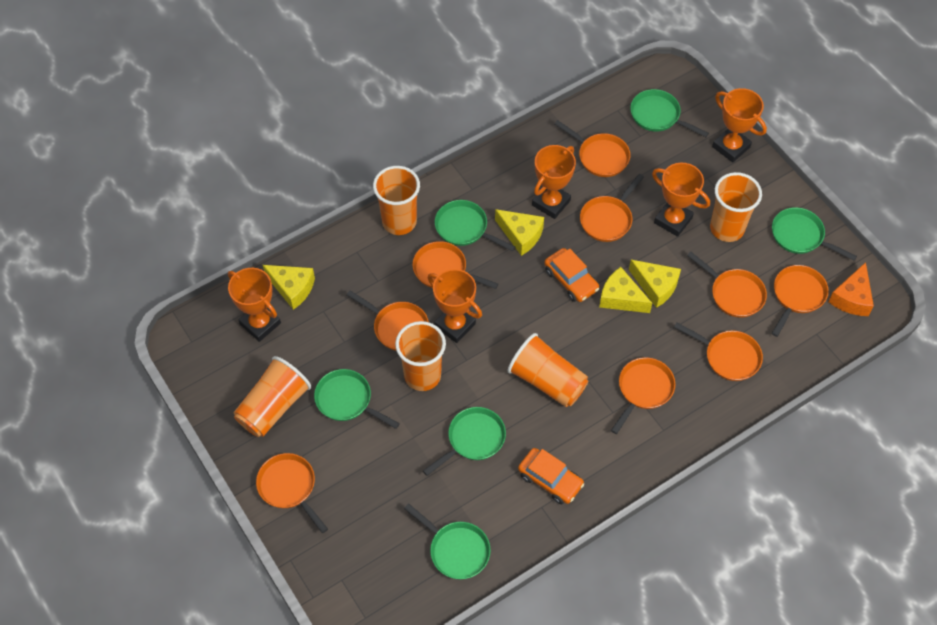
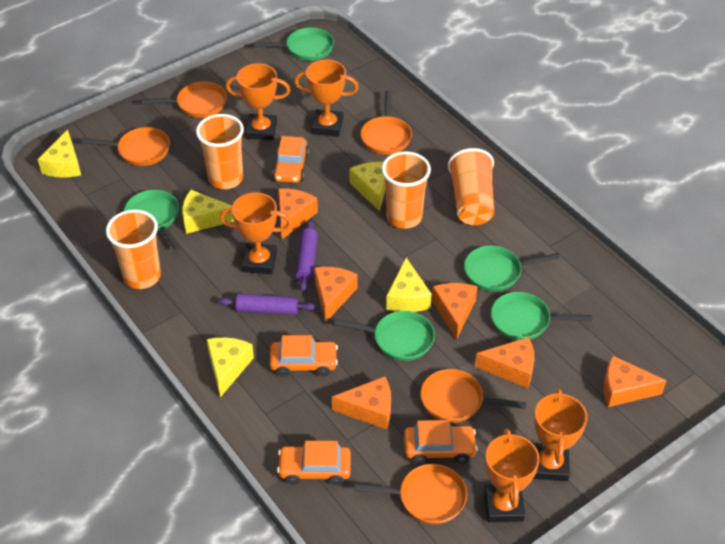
green pan: [314,369,400,429] [404,503,491,579] [423,407,506,476] [435,200,515,252] [630,89,709,137] [772,207,857,261] = 6 -> [124,190,181,250] [254,27,334,61] [334,311,435,361] [464,246,560,291] [491,292,592,340] = 5
orange car: [518,448,584,504] [545,248,599,302] = 2 -> [270,335,338,377] [272,136,309,183] [277,441,351,485] [404,420,478,464] = 4
orange cheese: [828,262,874,316] = 1 -> [278,188,318,239] [314,267,358,322] [332,376,391,429] [432,283,477,340] [475,337,535,388] [604,355,667,407] = 6
orange cup: [234,356,311,437] [373,166,420,235] [395,321,446,391] [508,333,588,407] [710,172,762,242] = 5 -> [106,210,161,289] [196,114,244,189] [382,151,431,229] [448,148,494,225] = 4
orange pan: [256,453,328,533] [347,290,429,351] [413,241,498,289] [555,120,630,177] [580,174,644,242] [611,357,675,434] [674,323,763,381] [687,252,767,318] [772,265,829,337] = 9 -> [82,127,170,166] [142,82,227,118] [354,464,467,524] [361,90,412,155] [421,369,527,423] = 5
purple rolling pin: none = 0 -> [219,294,316,315] [296,220,318,292] = 2
yellow cheese: [263,265,315,310] [495,209,544,256] [599,267,652,313] [629,260,681,308] = 4 -> [38,130,81,178] [182,190,234,234] [207,337,254,397] [350,162,386,211] [386,258,432,312] = 5

